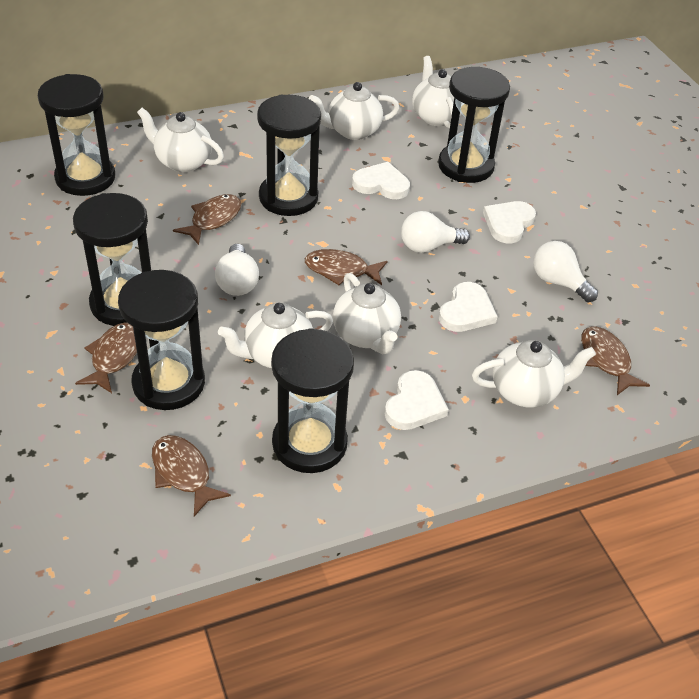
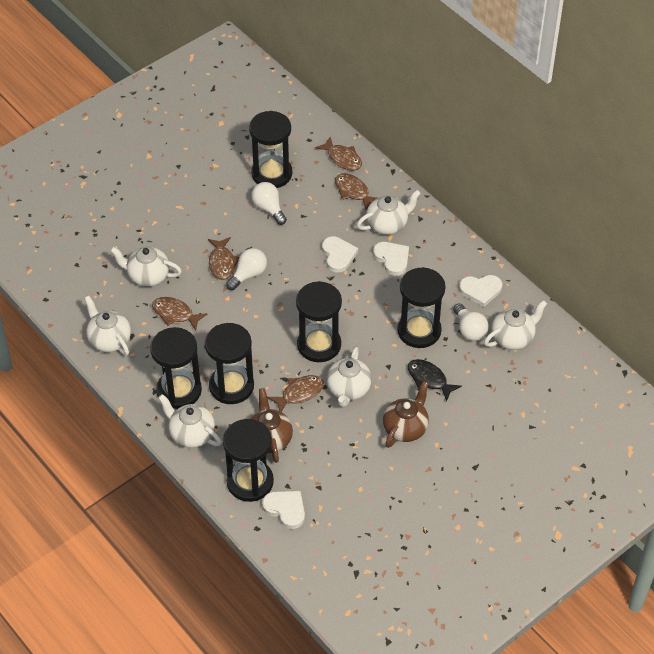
black fish: none = 0 -> [408,359,462,402] = 1
brown teapot: none = 0 -> [251,388,293,463] [383,381,429,448] = 2

